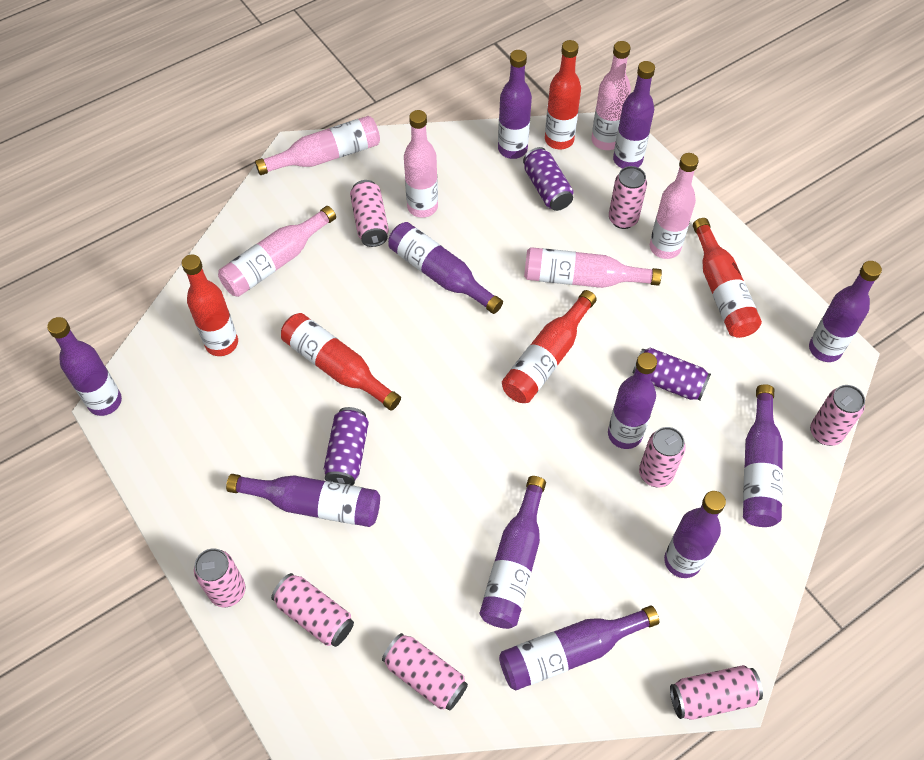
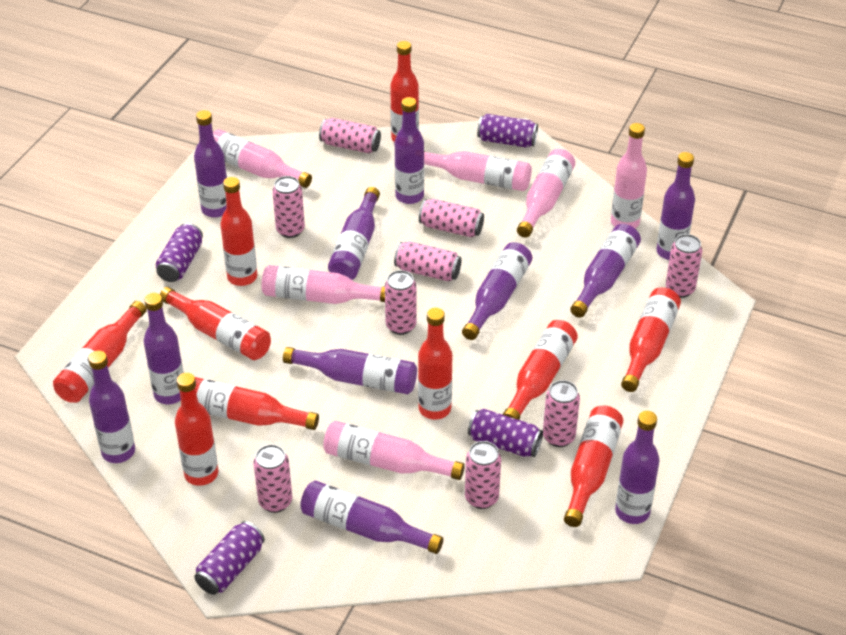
pink can: [194,548,246,607] [271,573,354,647] [350,180,389,247] [382,633,468,711] [609,166,647,229] [639,427,686,487] [670,665,763,720] [810,385,865,446] = 8 -> [253,444,292,513] [272,176,305,238] [319,118,381,154] [385,270,417,335] [394,241,462,282] [419,199,484,237] [465,441,501,509] [543,380,580,447] [666,234,702,298] = 9
purple can: [324,407,369,485] [523,147,573,211] [633,348,711,400] = 3 -> [155,223,203,282] [194,521,265,595] [468,409,543,457] [477,114,538,147] = 4
red bottle: [182,254,238,356] [281,313,401,411] [502,290,597,403] [545,40,581,150] [693,218,762,338] = 5 -> [53,301,147,403] [160,287,271,360] [175,373,218,486] [195,377,319,430] [220,177,257,286] [390,41,419,142] [418,308,452,420] [503,320,578,420] [564,406,623,527] [621,287,681,392] = 10

